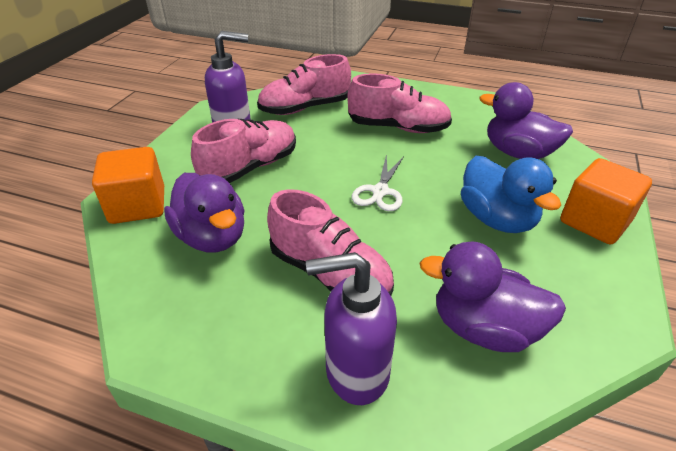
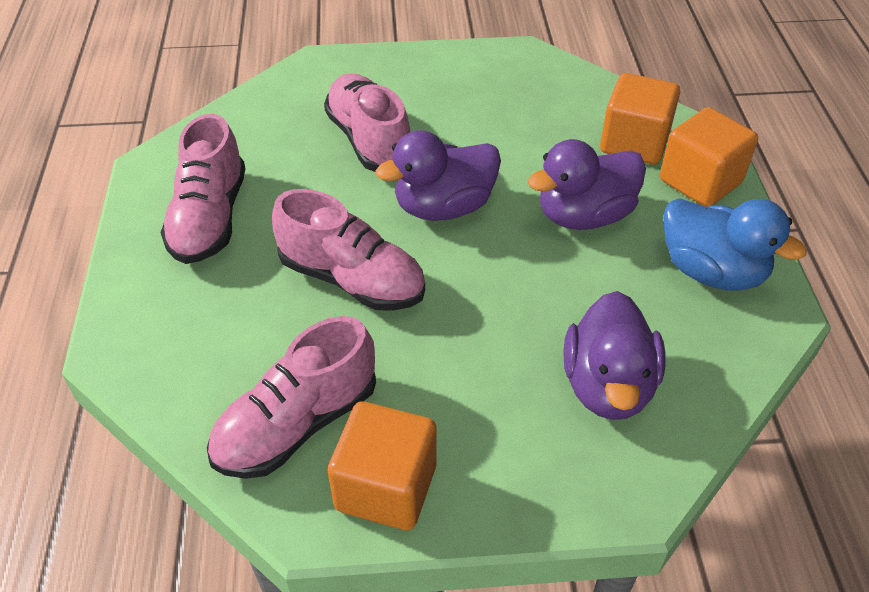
orange cube: [92,147,164,224] [560,158,652,244] = 2 -> [328,402,437,530] [600,73,680,164] [660,107,758,207] = 3
purple soap dispenser: [205,31,251,123] [306,252,397,405] = 2 -> none = 0
white scissors: [352,154,404,211] = 1 -> none = 0

